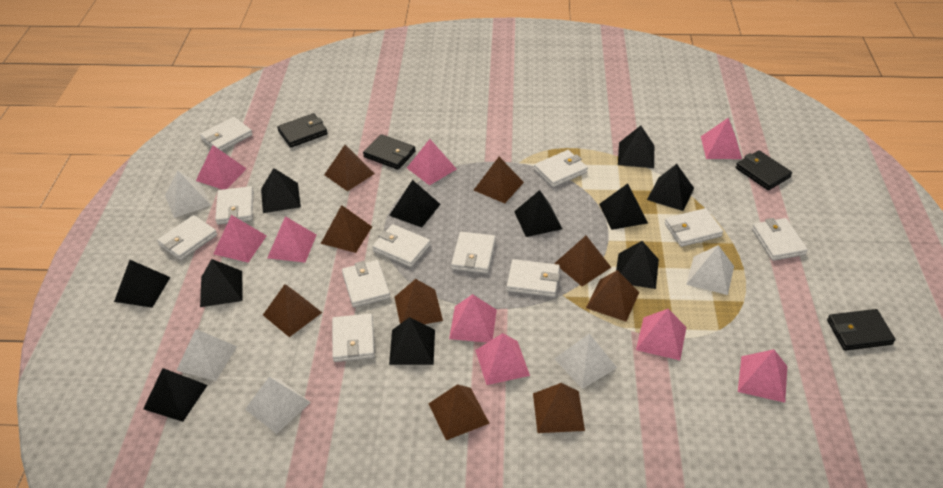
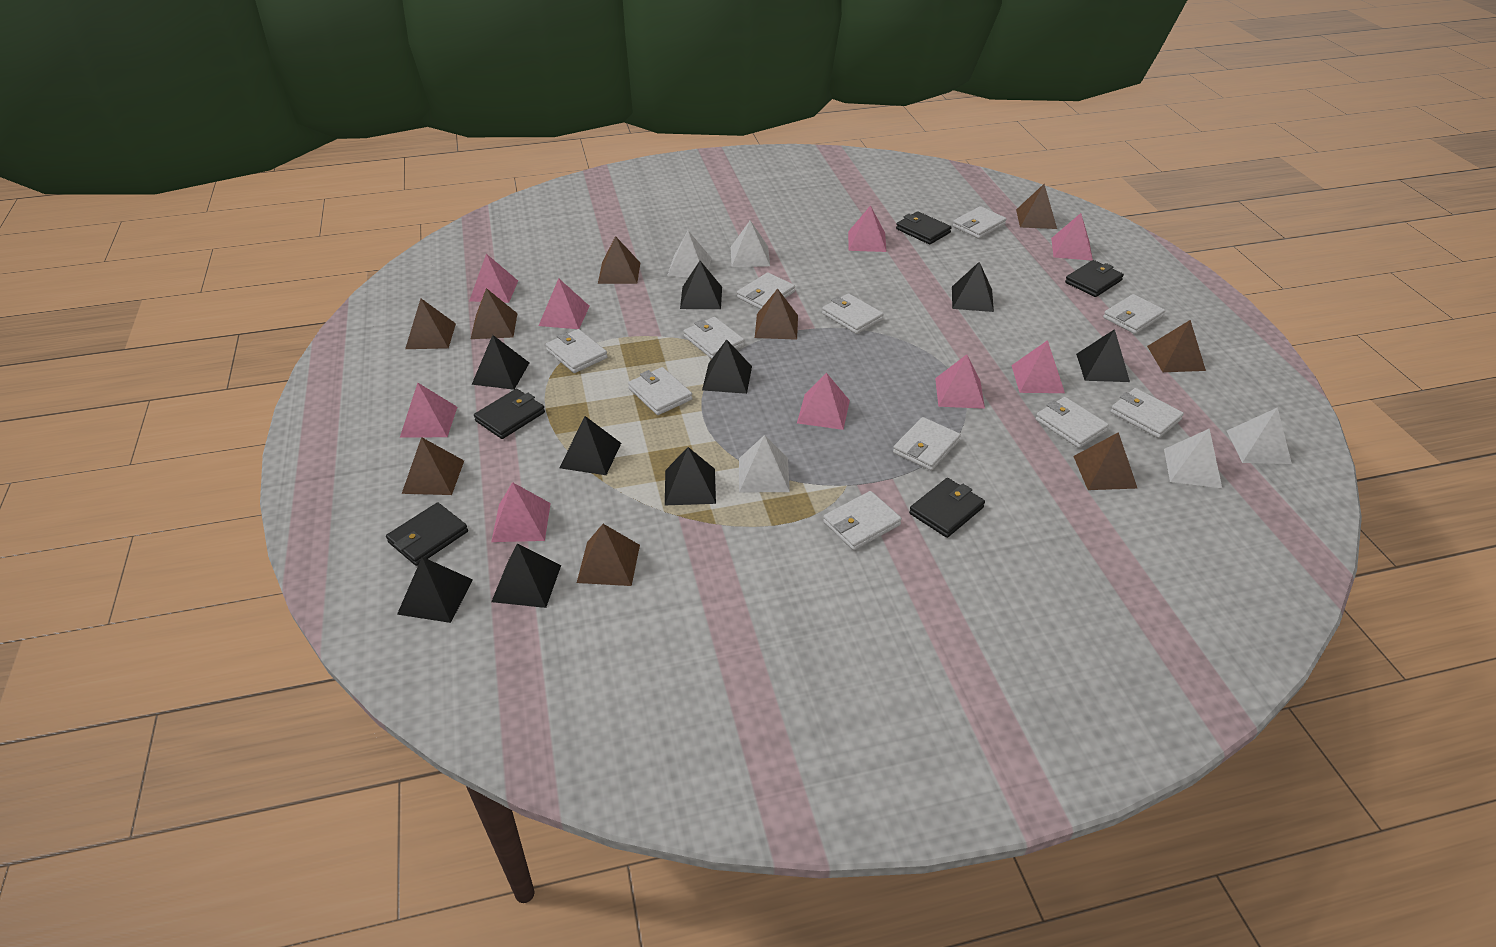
black pyramid: [114,260,170,308] [143,368,208,422] [200,259,242,307] [261,168,301,213] [389,180,440,228] [389,317,435,365] [514,190,562,237] [599,183,648,230] [616,241,659,289] [618,125,654,168] [647,164,694,211] = 11 -> [397,557,473,623] [472,335,529,390] [491,543,561,608] [560,416,621,475] [665,447,716,505] [680,261,722,309] [702,339,752,394] [952,262,994,312] [1076,329,1130,382] = 9
black wallet: [277,113,327,148] [363,134,416,170] [736,150,792,190] [827,309,895,351] = 4 -> [386,503,468,566] [474,389,545,439] [896,211,952,244] [909,478,985,538] [1065,260,1124,297] = 5

